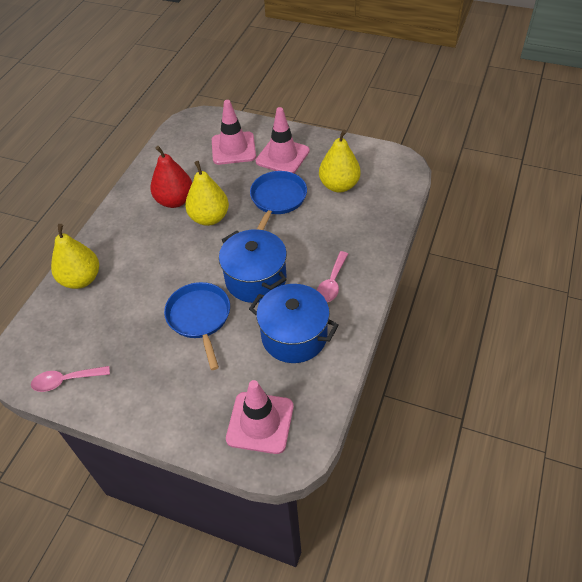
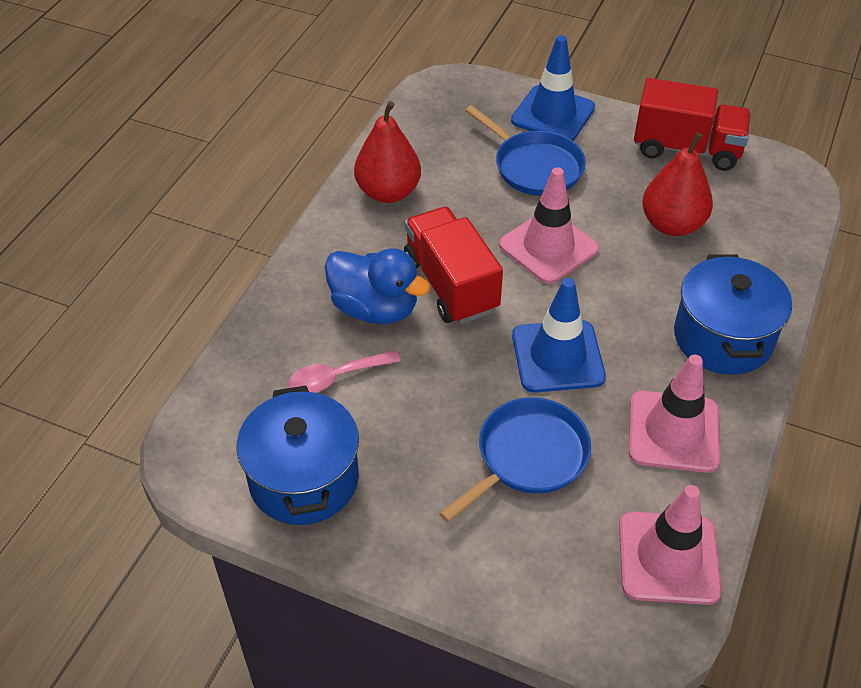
blue duck: none = 0 -> [325,248,430,324] = 1
blue traffic cone: none = 0 -> [511,35,595,141] [512,278,606,393] = 2
pink spoon: [31,366,110,392] [317,251,348,302] = 2 -> [288,350,401,393] = 1
red pear: [150,146,192,208] = 1 -> [354,101,421,203] [642,132,713,236] = 2
red truck: none = 0 -> [404,207,503,324] [634,78,752,171] = 2
yellow pear: [51,224,99,289] [185,161,229,226] [319,130,361,192] = 3 -> none = 0

